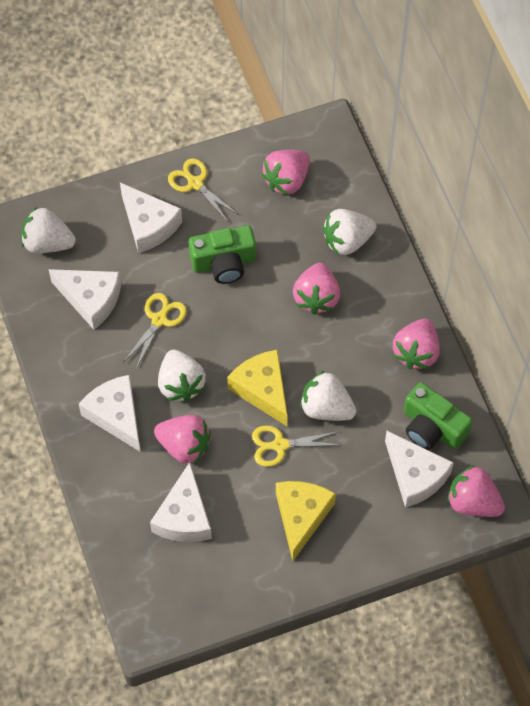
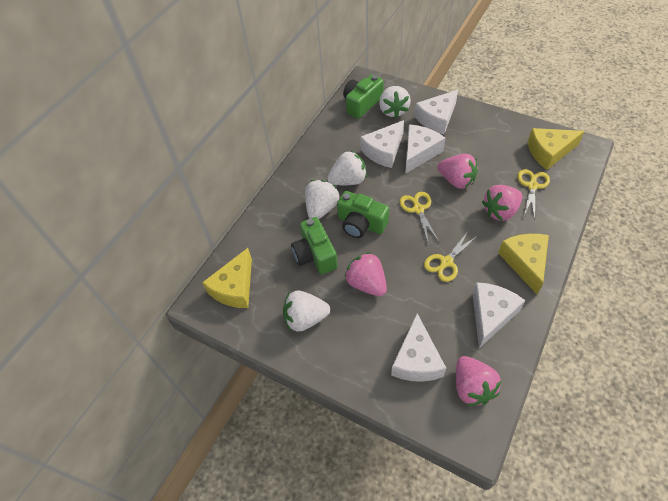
green camera: [189,225,256,284] [404,382,473,450] = 2 -> [291,217,338,275] [337,191,389,238] [343,74,384,119] = 3
pink strawberry: [154,415,211,464] [261,150,310,196] [293,263,340,315] [392,319,440,369] [447,465,505,517] = 5 -> [345,252,387,296] [437,154,478,189] [456,356,501,406] [482,185,522,221] = 4
yellow cheese: [227,350,288,426] [276,481,336,561] = 2 -> [202,248,252,308] [498,234,549,294] [528,128,585,170] = 3

